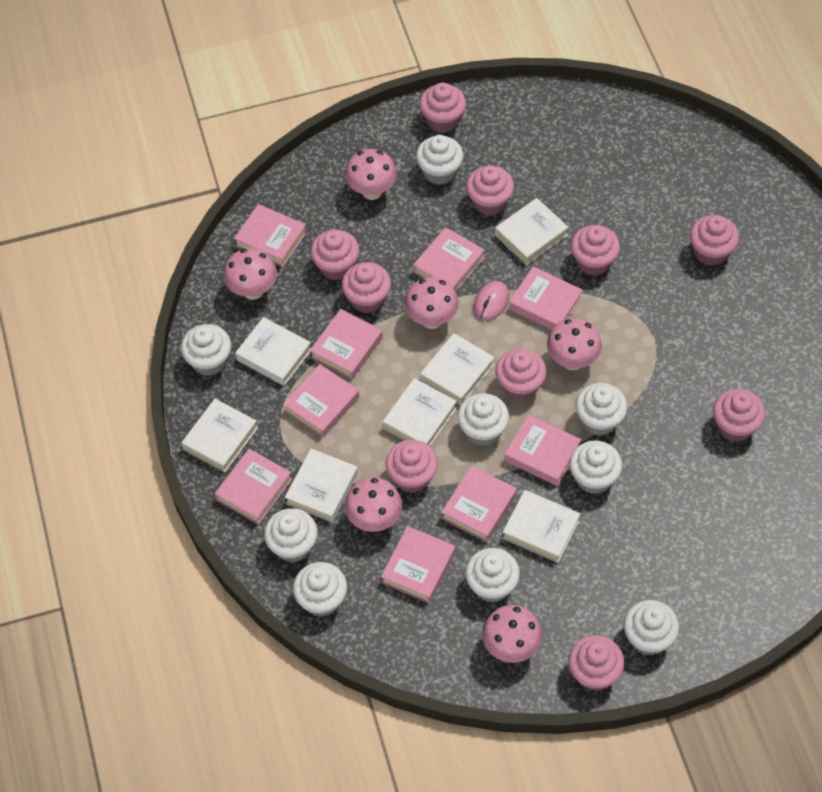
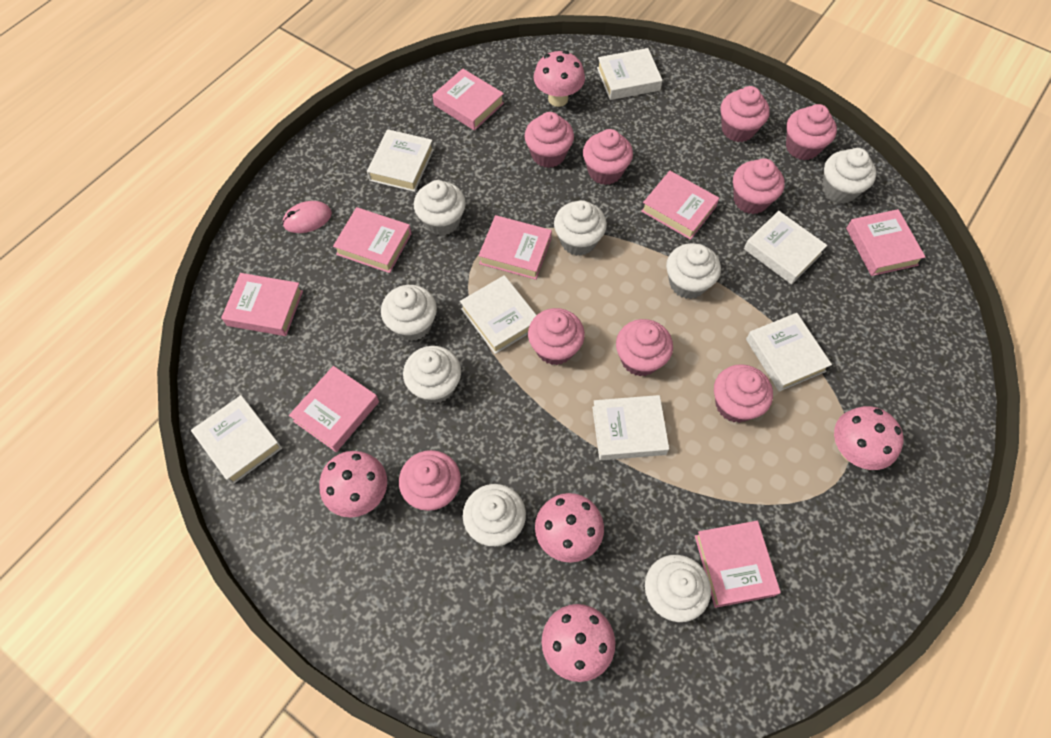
pink book: [215,449,292,525] [234,204,307,267] [283,364,359,438] [310,309,383,380] [381,526,455,603] [413,227,485,292] [441,465,517,542] [504,414,581,486] [509,266,583,330] = 9 -> [221,273,303,336] [289,366,379,452] [333,207,412,273] [433,68,504,131] [478,215,552,280] [641,171,719,240] [695,521,781,608] [846,209,925,276] = 8
pink cupcake: [310,230,359,280] [342,262,391,313] [385,440,438,493] [420,83,466,133] [466,165,514,216] [495,348,547,401] [568,635,625,691] [571,225,620,276] [690,215,739,266] [713,389,765,442] = 10 -> [399,450,461,511] [524,112,574,168] [528,308,585,365] [583,129,633,185] [616,319,673,377] [714,364,773,423] [721,86,770,142] [733,158,785,214] [786,104,837,160] = 9
pink mushroom: [224,248,277,300] [345,149,397,200] [345,477,402,532] [405,277,459,329] [482,605,542,663] [547,318,602,370] = 6 -> [319,451,387,518] [534,51,585,107] [535,493,604,563] [542,604,615,682] [834,406,904,470] = 5
white cupcake: [181,324,231,376] [264,508,318,562] [293,562,347,617] [416,135,463,185] [457,393,509,446] [465,548,520,603] [569,440,622,494] [576,383,627,436] [624,600,679,655] = 9 -> [381,285,437,341] [403,346,461,404] [414,180,466,236] [463,484,526,546] [554,200,607,256] [645,555,711,622] [666,243,721,299] [822,148,876,204] = 8

